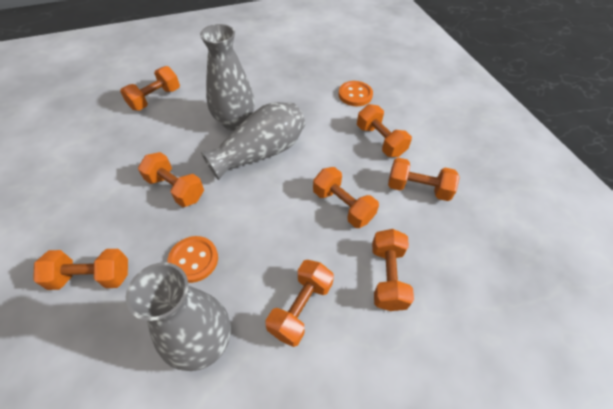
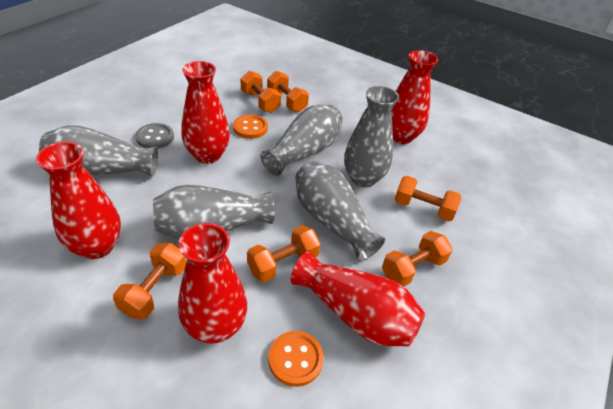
grey button: none = 0 -> [135,123,174,149] = 1
grey vase: [126,262,231,371] [200,24,255,131] [201,102,305,180] = 3 -> [39,125,158,177] [153,185,275,240] [260,104,343,176] [295,161,385,261] [344,86,399,187] = 5
orange dumbbell: [33,249,128,290] [120,66,180,110] [138,152,204,207] [265,260,334,347] [313,167,379,228] [357,104,412,157] [372,229,414,311] [388,158,460,201] = 8 -> [113,243,186,319] [240,71,281,113] [247,225,321,282] [267,71,309,112] [382,231,452,287] [394,176,461,221] = 6
red vase: none = 0 -> [36,142,121,259] [178,223,247,344] [181,61,230,164] [291,251,425,347] [391,50,438,144] = 5

